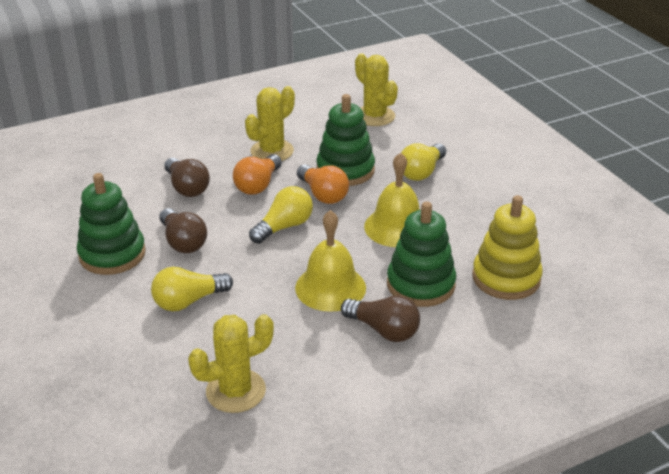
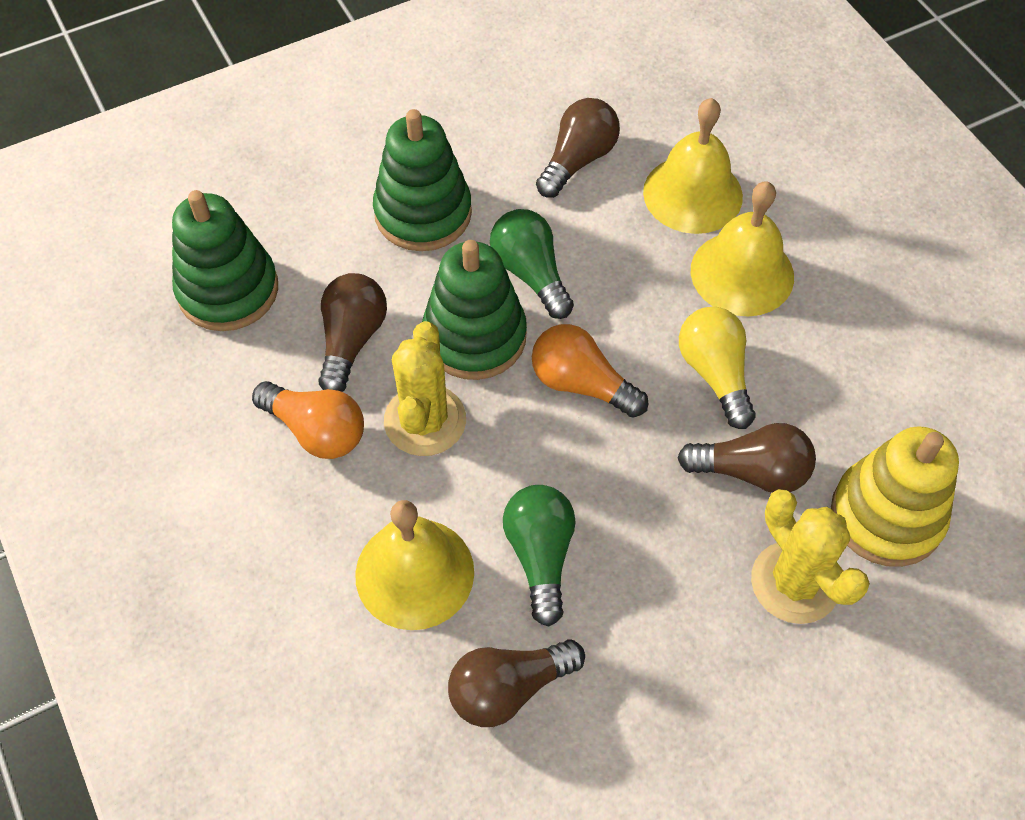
brown light bulb: [159,208,207,253] [164,158,210,197] [341,296,420,342] = 3 -> [318,273,387,392] [448,639,585,727] [536,98,620,198] [678,423,816,493] = 4
green light bulb: none = 0 -> [490,209,574,319] [503,485,576,626] = 2
yellow bell: [295,210,366,312] [364,153,420,247] = 2 -> [355,500,474,630] [643,98,743,234] [691,181,794,316] = 3
yellow cactus: [188,314,274,413] [245,86,295,161] [355,53,398,126] = 3 -> [384,321,466,456] [751,489,870,624] = 2
yellow light bulb: [151,267,233,311] [249,186,313,244] [401,143,446,181] = 3 -> [679,307,756,429] = 1

